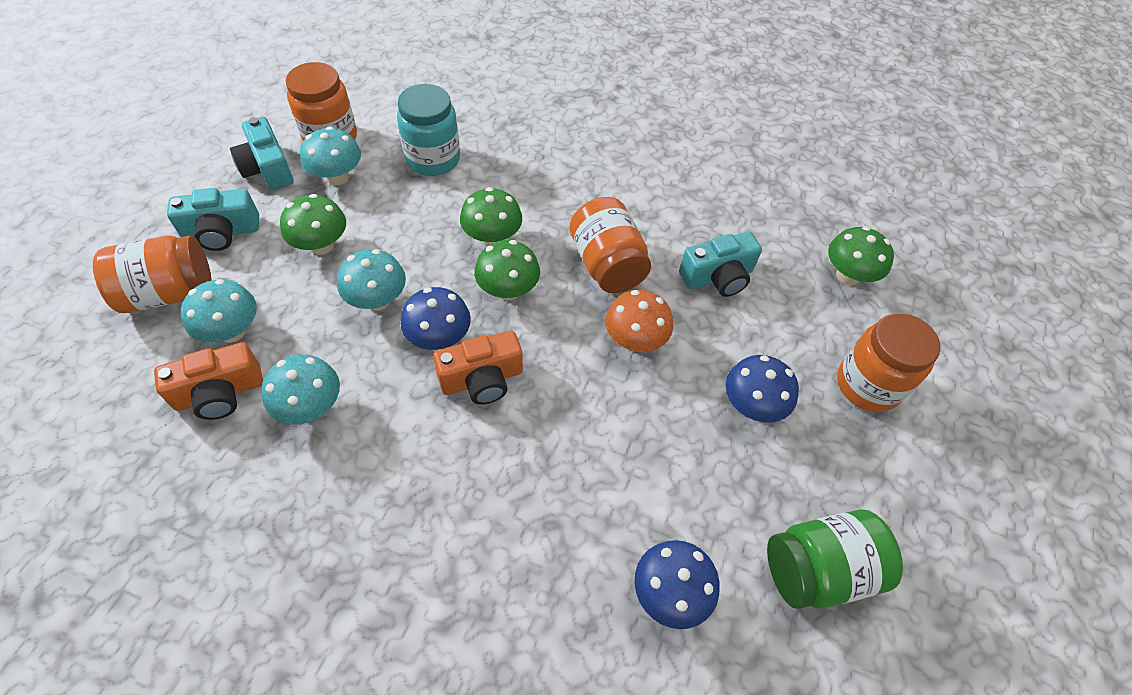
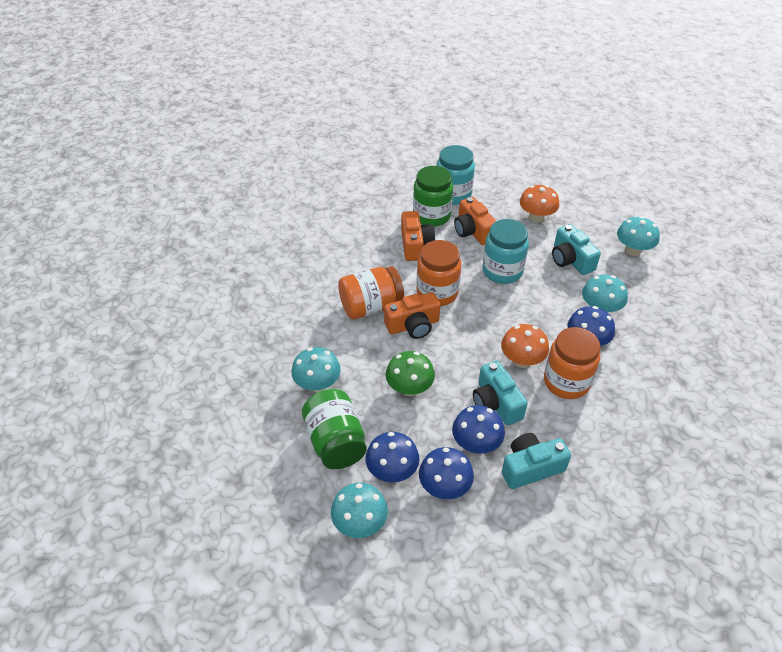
blue mushroom: [400,287,471,350] [634,540,720,629] [726,355,799,423] = 3 -> [365,432,420,482] [419,447,474,499] [452,405,505,454] [567,306,615,346] = 4
green jar: [767,509,903,609] = 1 -> [302,389,366,469] [413,166,453,227] = 2
green mushroom: [280,194,346,255] [460,187,522,246] [474,240,540,301] [828,226,894,285] = 4 -> [386,351,435,396] = 1
orange camera: [154,342,263,420] [433,331,523,405] = 2 -> [384,292,440,339] [401,211,435,261] [454,197,496,245] = 3
orange jar: [93,235,212,313] [286,62,357,141] [570,197,651,293] [837,313,941,412] = 4 -> [338,266,404,320] [416,240,462,306] [544,327,601,399] = 3
orange mushroom: [605,290,673,352] = 1 -> [501,324,549,368] [520,185,559,223] = 2
turquoise jar: [397,84,460,176] = 1 -> [437,145,475,205] [482,219,529,284] = 2

